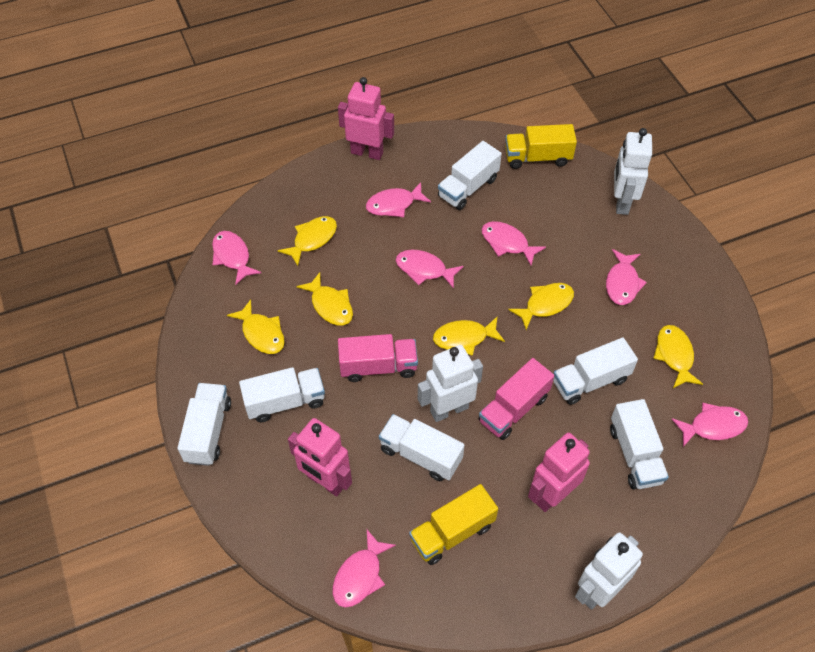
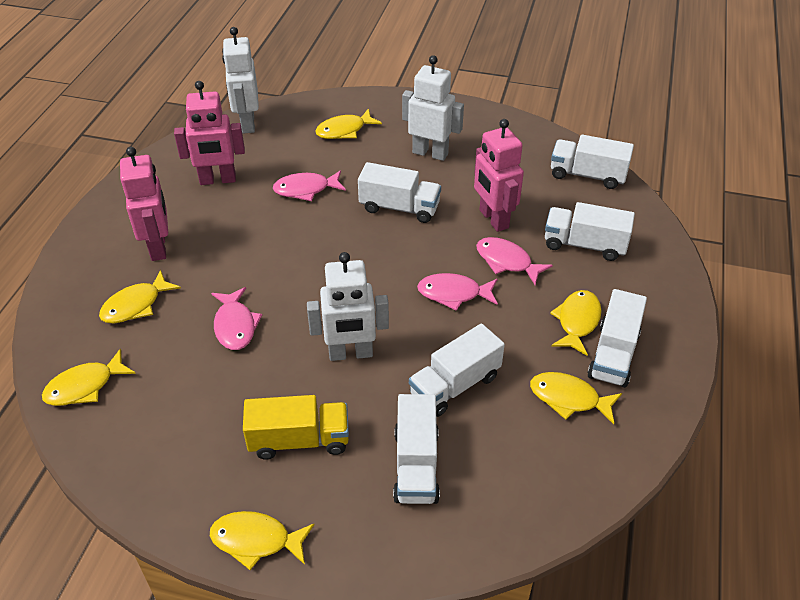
pink fish: [212,231,261,285] [333,530,396,608] [366,182,431,217] [396,250,464,289] [481,221,546,266] [606,249,647,305] [671,403,748,447] = 7 -> [211,287,262,350] [273,170,346,201] [417,273,498,311] [476,237,553,285] = 4
pink truck: [338,334,418,382] [478,358,554,440] = 2 -> none = 0
yellow truck: [409,484,498,565] [505,124,577,169] = 2 -> [243,395,349,459] = 1

